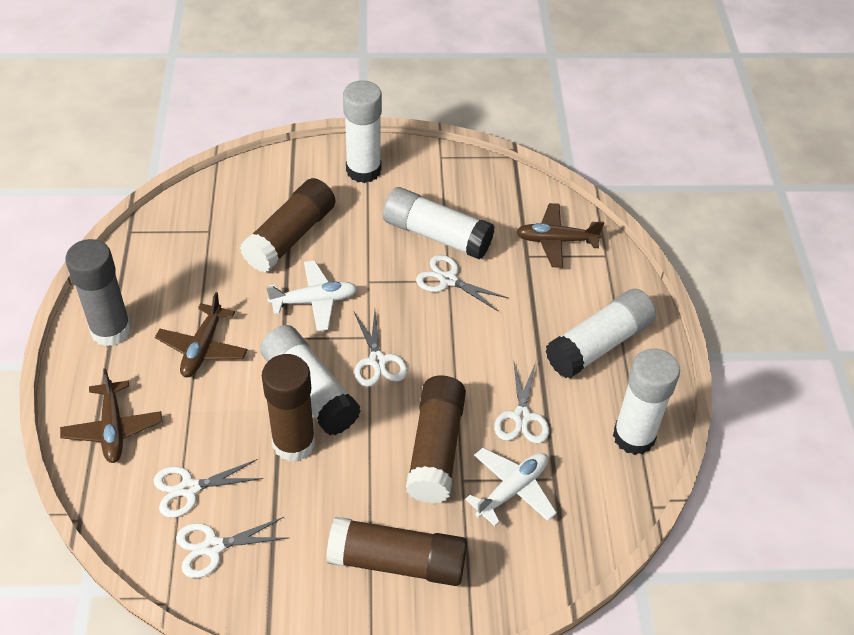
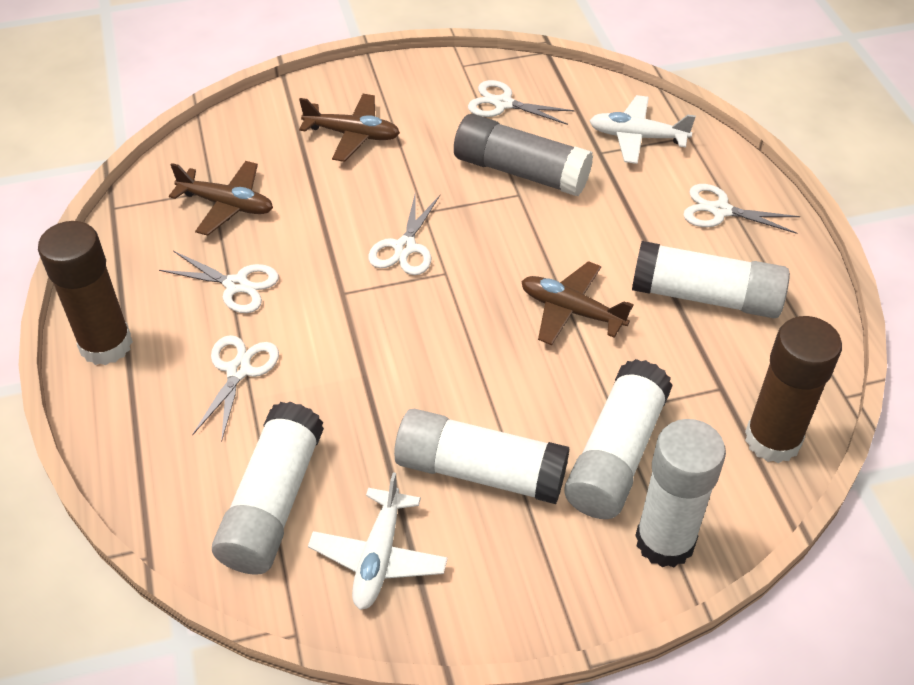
brown glue stick: [240,178,335,272] [262,354,315,462] [326,516,467,586] [406,376,466,504] = 4 -> [38,221,133,365] [745,316,842,463] = 2

